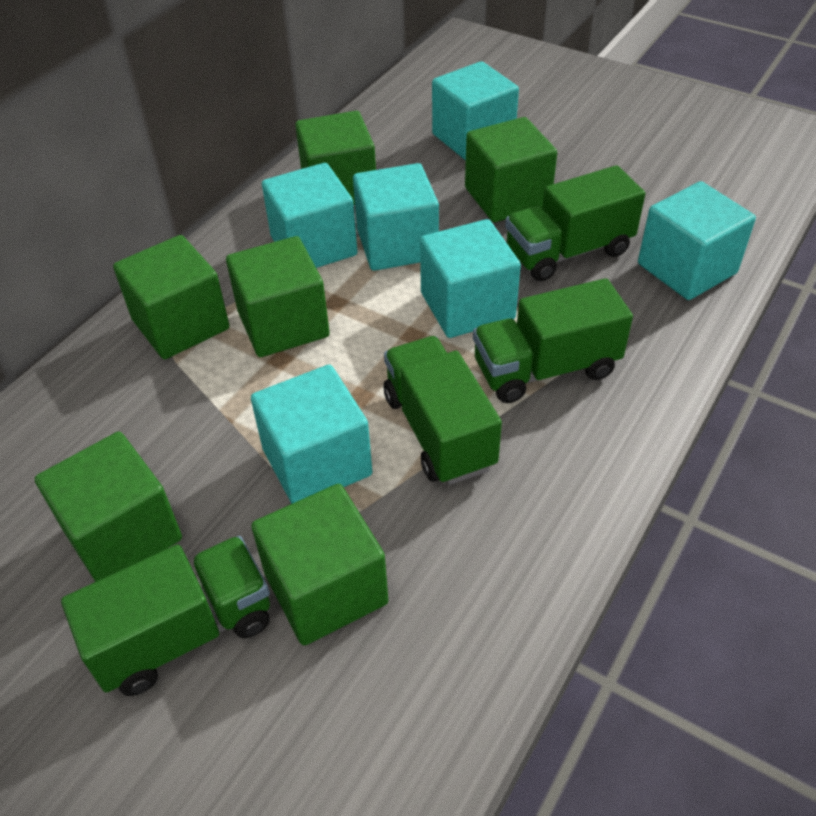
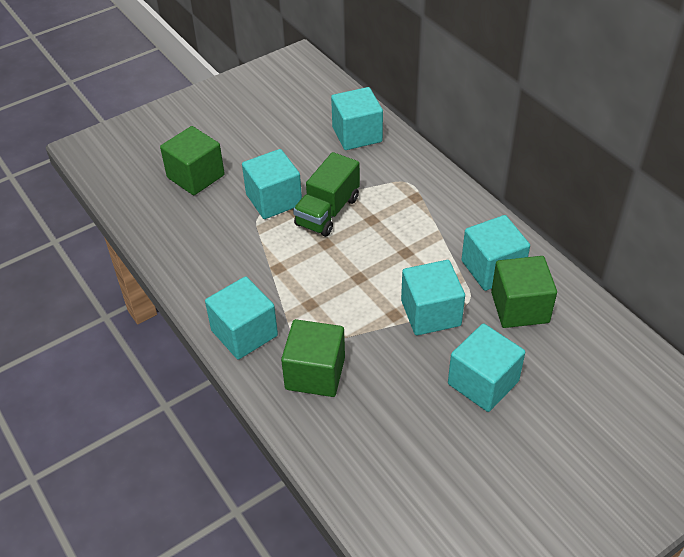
green cube: [35,432,182,582] [113,235,230,359] [226,236,330,357] [252,484,388,645] [295,111,376,205] [465,117,557,222] = 6 -> [160,126,225,195] [281,319,345,397] [491,256,557,328] = 3
green truck: [61,536,270,696] [384,336,502,485] [473,278,633,403] [505,165,645,281] = 4 -> [293,152,360,237] = 1

